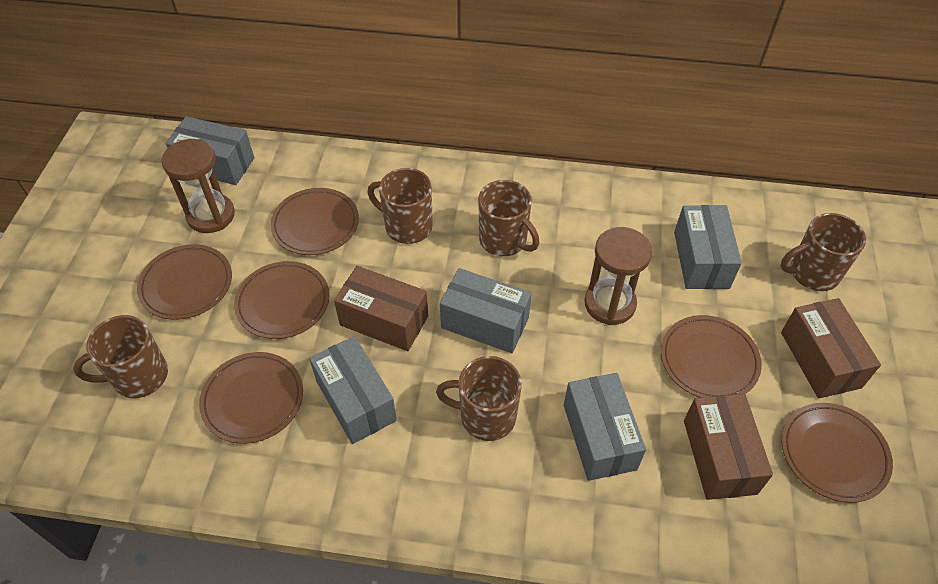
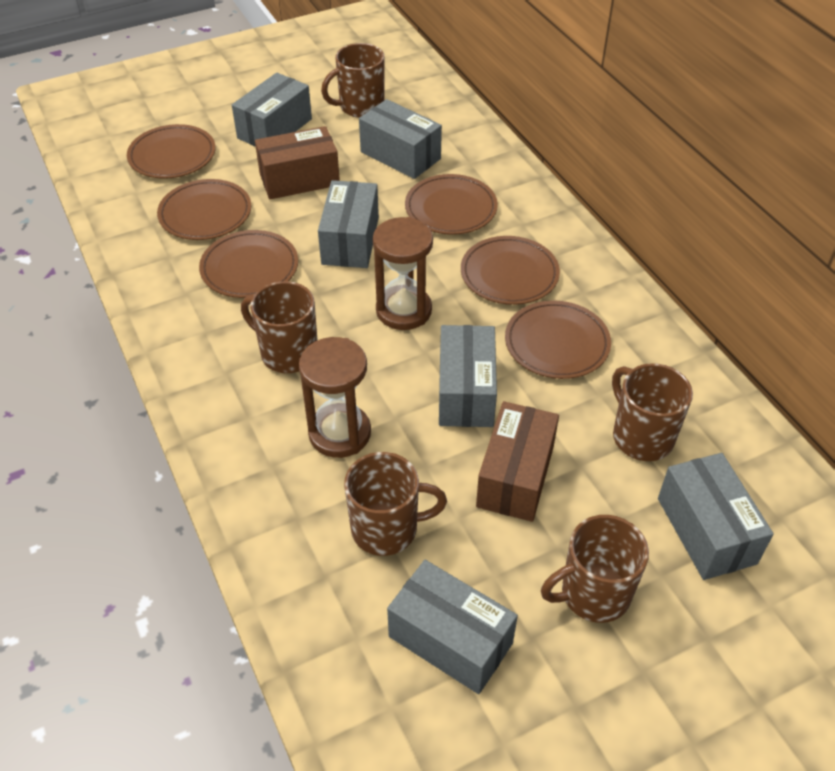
brown box: [334,266,428,351] [684,394,773,500] [781,298,881,398] = 3 -> [255,126,340,199] [476,401,559,522] = 2
grey box: [165,116,254,185] [309,336,397,444] [440,268,532,353] [564,373,646,481] [674,205,742,289] = 5 -> [232,73,312,147] [318,180,379,268] [359,99,442,179] [387,560,518,694] [439,325,497,427] [658,453,774,580] = 6

